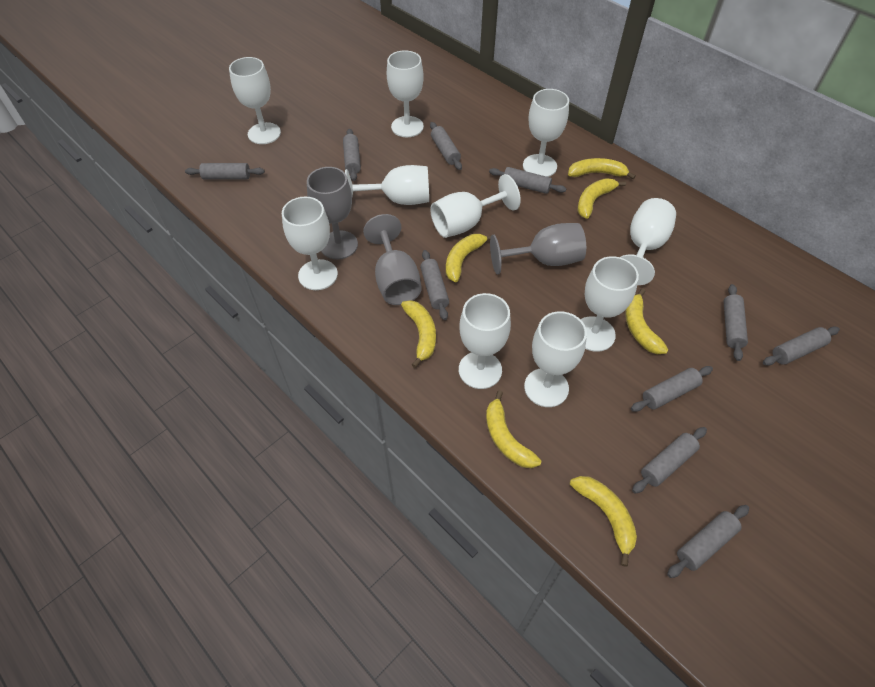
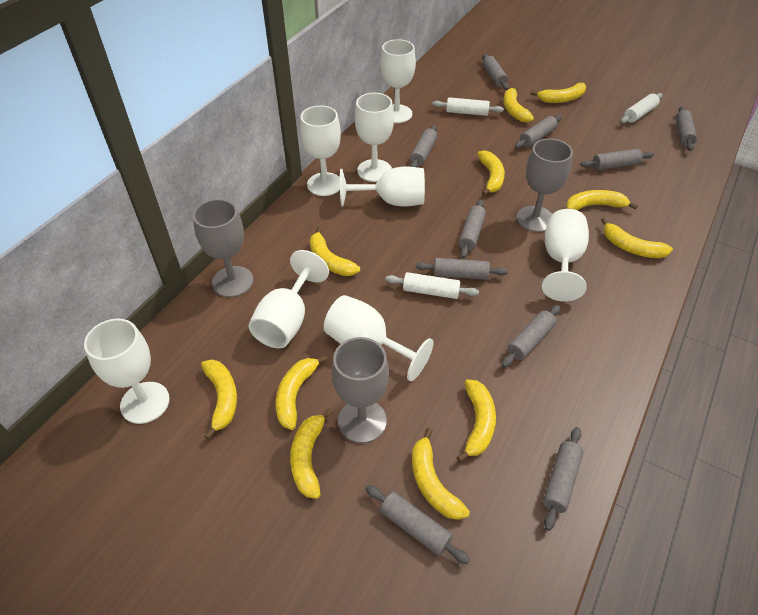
white goblet: [229,57,281,144] [282,197,338,290] [345,165,429,205] [387,50,424,137] [430,174,521,238] [459,293,511,389] [523,89,569,177] [524,311,587,407] [580,256,639,352] [620,198,676,285] = 10 -> [84,318,170,424] [249,250,329,348] [300,105,341,196] [324,295,434,381] [340,167,425,207] [355,93,394,182] [380,39,416,123] [542,209,589,302] = 8
white rolling pin: none = 0 -> [385,272,479,299] [432,97,504,116] [621,93,663,123] = 3
yellow banana: [401,300,436,368] [446,234,491,282] [486,391,542,468] [568,158,636,179] [570,476,637,567] [578,178,626,219] [625,288,669,354] = 7 -> [201,360,237,440] [276,355,328,430] [290,408,333,499] [310,226,360,276] [412,428,470,520] [456,379,496,462] [477,150,505,196] [504,86,534,123] [531,83,586,103] [566,190,638,210] [601,218,673,258] = 11

